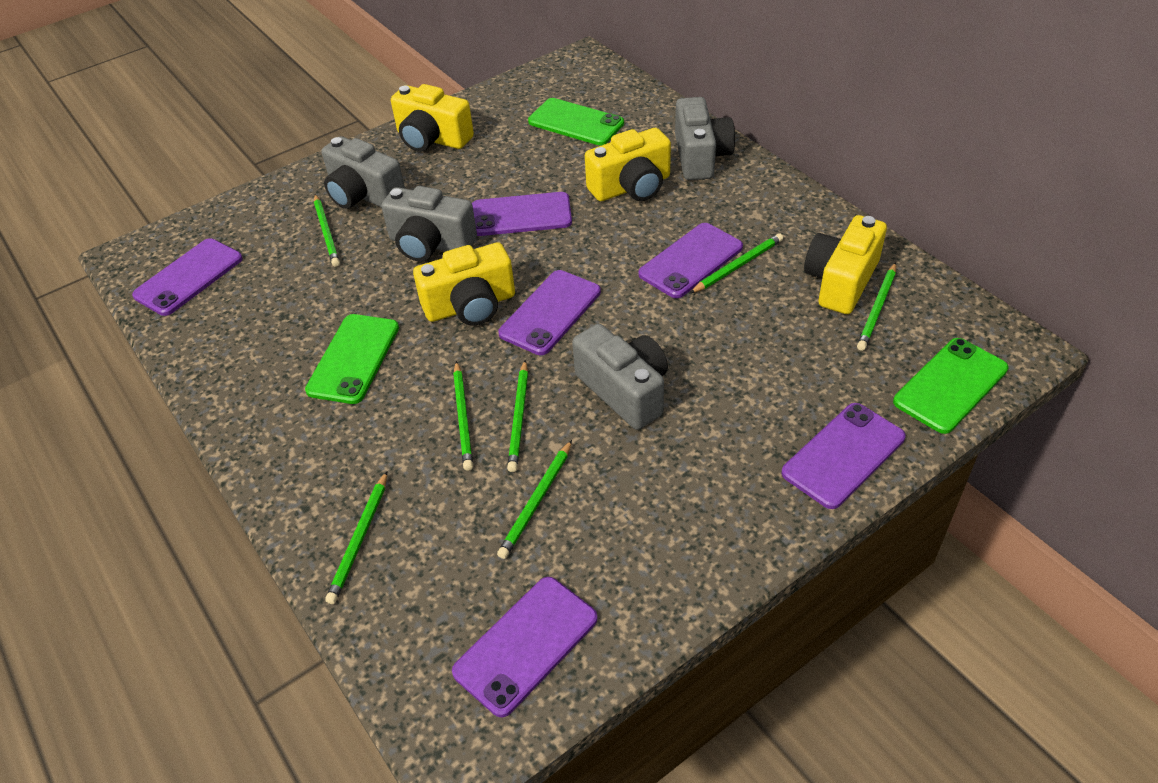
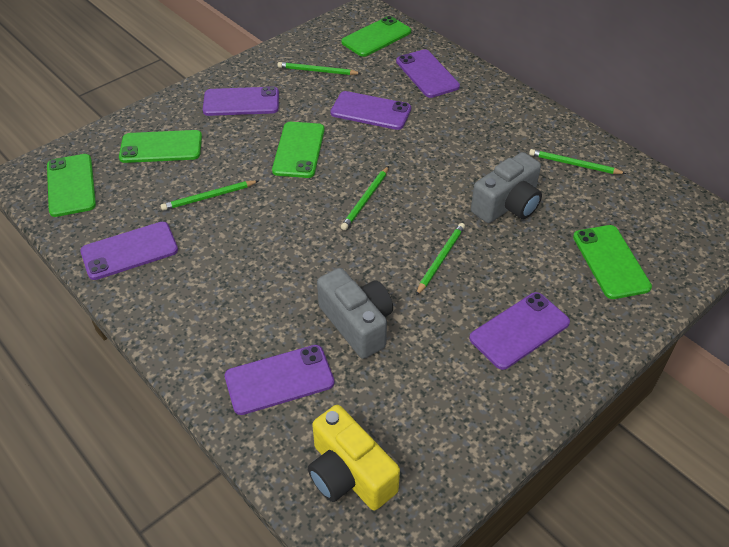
green pencil: [314,194,340,267] [325,471,387,604] [453,361,473,471] [497,440,572,559] [507,360,528,472] [689,233,783,294] [857,262,896,351] = 7 -> [161,181,258,211] [278,62,362,75] [341,166,389,230] [416,223,465,296] [529,149,627,174] = 5
green phone: [305,314,399,404] [528,98,624,145] [893,338,1009,434] = 3 -> [47,154,96,217] [119,130,202,163] [272,122,325,178] [341,16,411,57] [573,225,652,299] = 5
grey camera: [322,136,405,209] [381,186,477,262] [572,324,668,430] [675,97,735,180] = 4 -> [317,268,393,359] [471,152,542,223] = 2
yellow camera: [391,84,474,152] [413,242,515,325] [585,128,671,201] [804,215,887,314] = 4 -> [308,405,400,510] = 1

